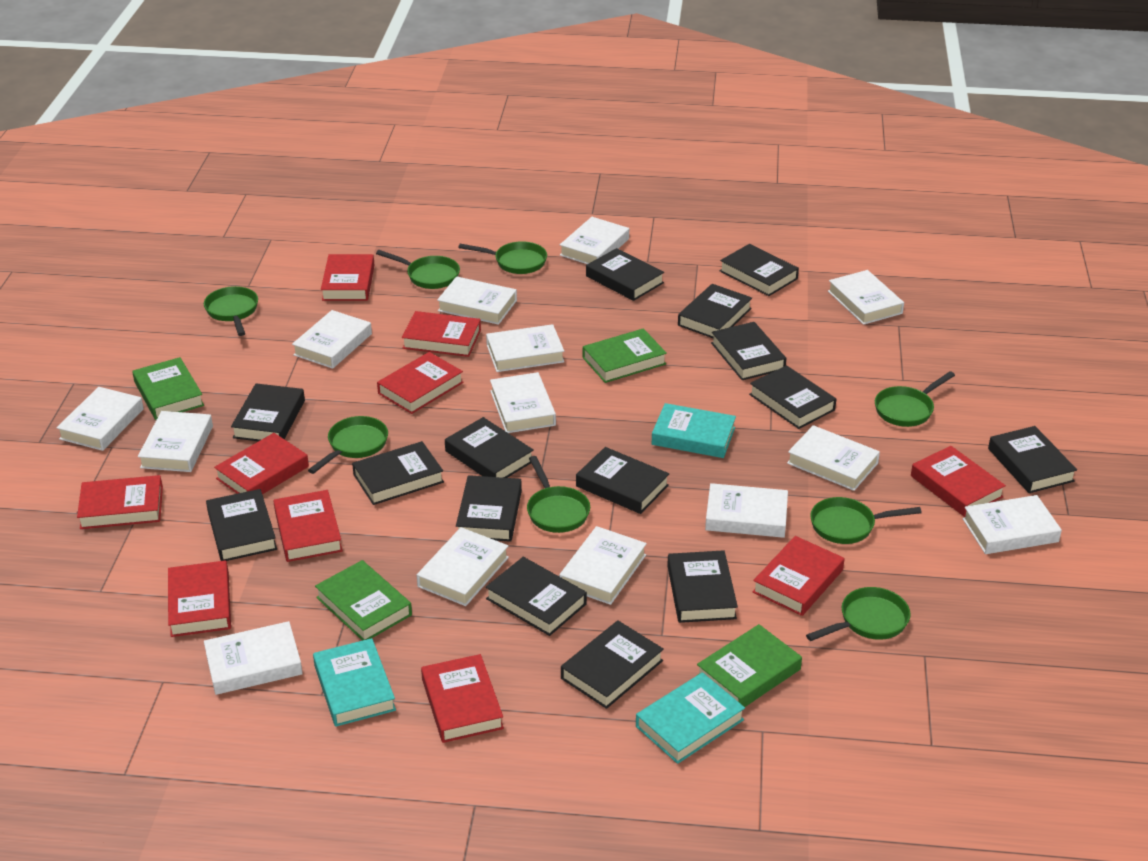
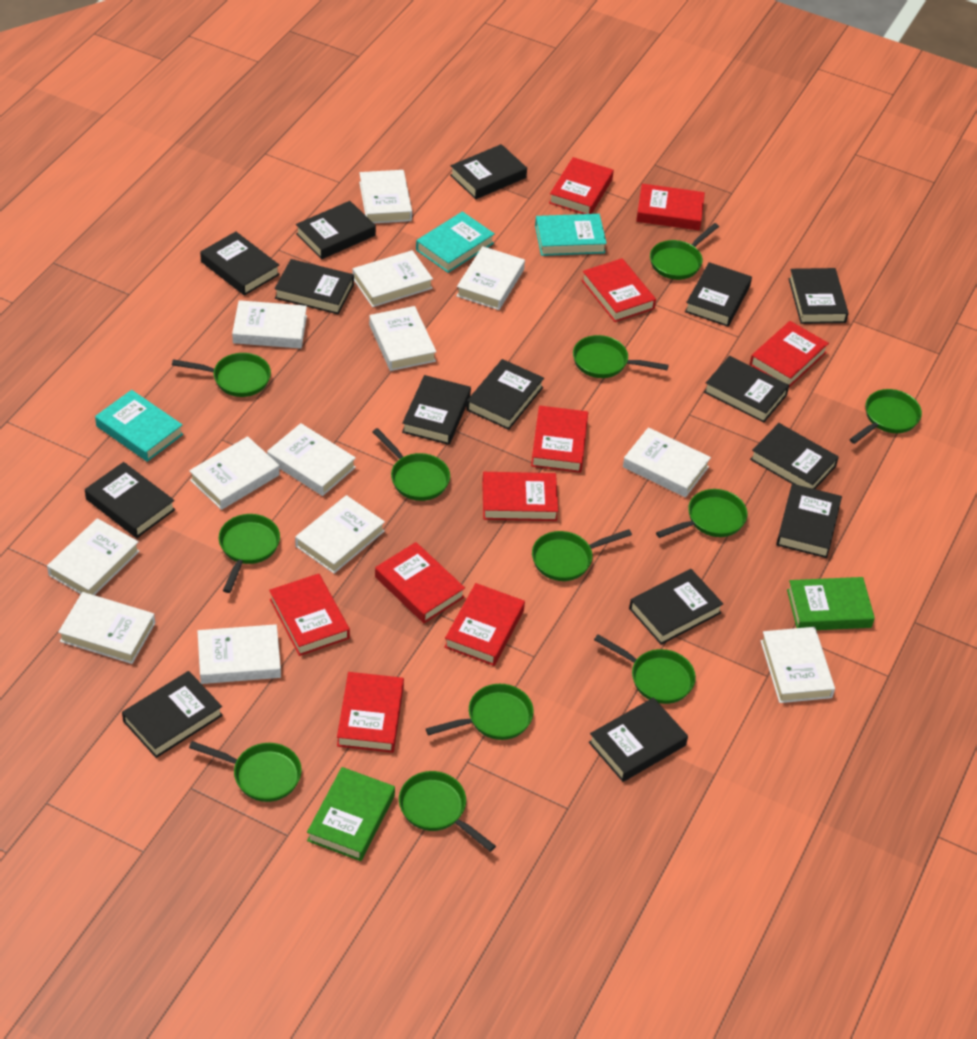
green book: [132,357,204,420] [315,560,412,641] [583,329,667,383] [696,624,802,707] = 4 -> [307,767,395,861] [787,577,875,630] = 2
green pan: [204,286,258,336] [308,416,388,474] [376,250,460,289] [458,241,547,274] [527,456,590,533] [806,587,911,641] [810,497,922,544] [875,371,955,427] = 8 -> [172,353,271,397] [189,741,302,802] [219,514,280,593] [373,428,450,501] [399,771,496,852] [426,684,534,740] [532,529,632,581] [573,335,669,378] [594,634,696,704] [650,223,719,280] [656,489,748,538] [849,389,922,444] = 12
white book: [56,387,144,451] [138,411,213,472] [204,621,303,695] [292,310,372,369] [417,527,509,606] [437,276,517,325] [486,324,564,372] [490,372,556,433] [559,526,647,605] [560,217,629,264] [705,483,788,538] [787,425,880,491] [828,270,904,325] [962,495,1062,554] = 14 -> [47,518,139,595] [58,592,155,664] [189,436,280,510] [197,624,281,684] [232,300,307,349] [267,423,356,496] [295,495,385,574] [353,250,433,307] [359,170,412,223] [369,306,436,371] [456,246,525,310] [623,427,711,498] [761,627,835,703] = 13

